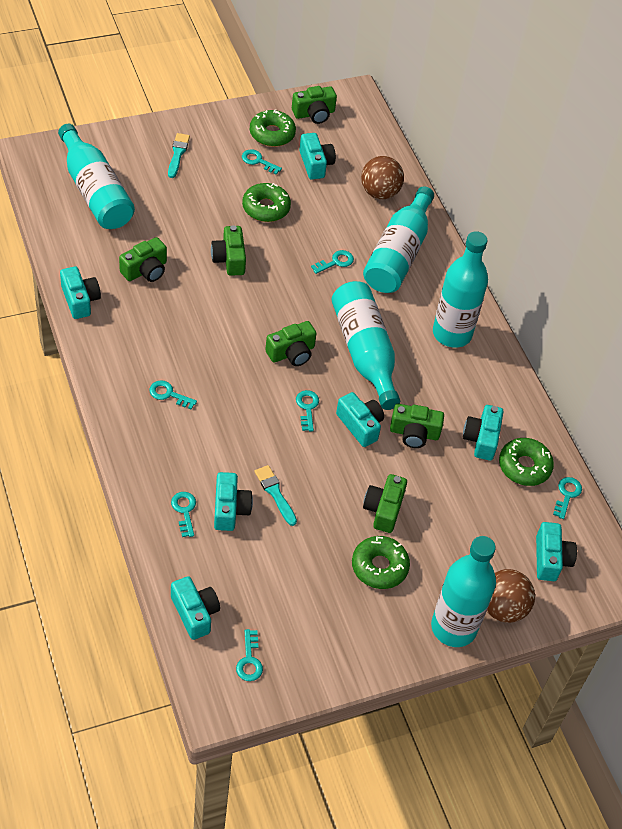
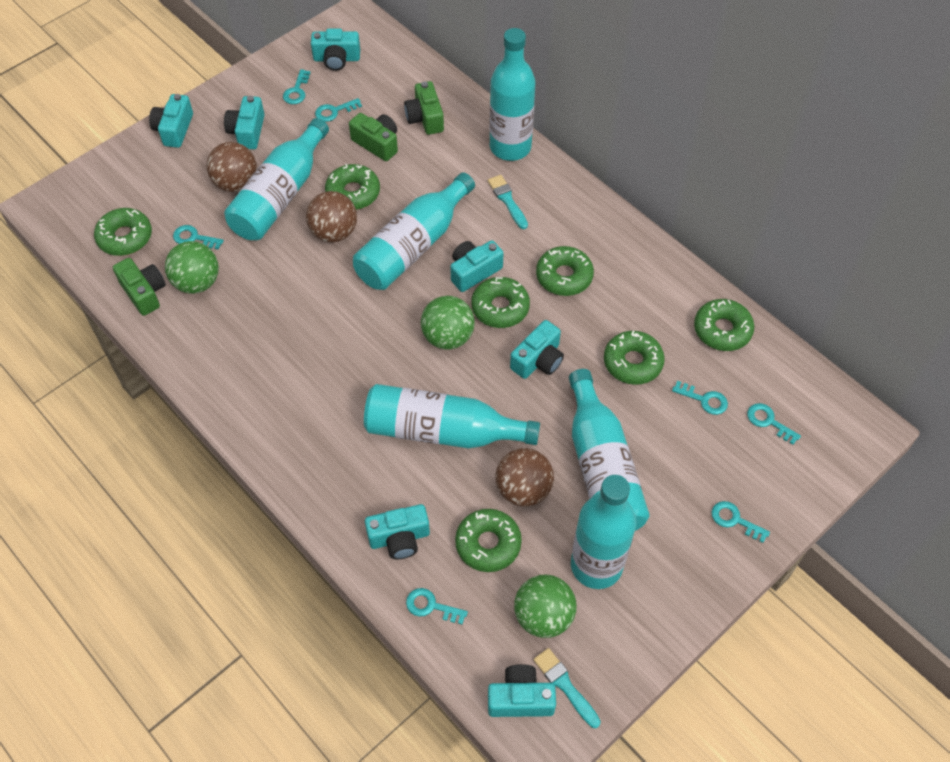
brown ball: [361,156,404,199] [487,569,535,623] = 2 -> [206,142,257,192] [306,191,357,243] [495,448,554,507] = 3
green ball: none = 0 -> [165,241,219,294] [421,296,475,349] [514,575,577,638] = 3
green camera: [119,237,167,282] [211,225,246,276] [265,321,317,366] [292,86,337,124] [363,474,407,533] [390,404,444,448] = 6 -> [113,258,166,316] [349,113,398,161] [404,81,444,135] = 3
green donut: [242,183,291,222] [250,109,296,147] [352,536,410,589] [499,438,554,486] = 4 -> [94,208,152,256] [325,164,380,210] [455,509,522,572] [471,277,530,328] [536,246,594,296] [604,331,665,385] [694,299,754,351] = 7
turquoise bottle: [58,124,135,229] [331,281,400,410] [363,186,434,293] [431,536,496,647] [433,231,488,348] = 5 -> [224,118,329,240] [353,173,475,290] [364,384,540,448] [489,28,535,161] [569,369,650,531] [571,475,636,589] = 6

